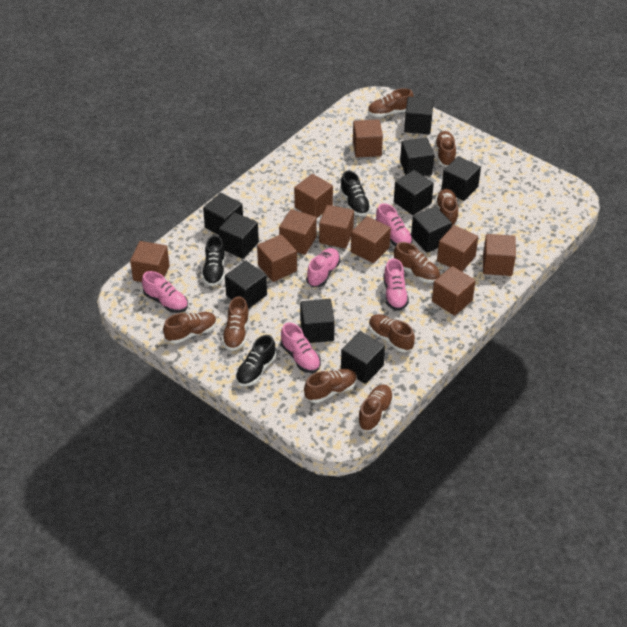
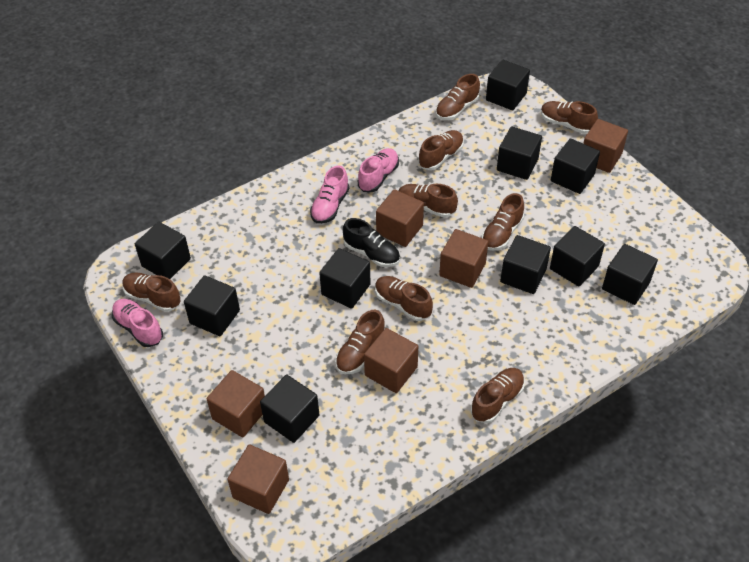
black shoe: [202,235,225,286] [236,335,276,386] [340,171,371,216] = 3 -> [343,218,400,267] = 1
brown cube: [130,241,170,282] [257,234,297,282] [279,209,317,255] [294,174,333,218] [319,205,354,249] [351,216,391,263] [353,119,383,158] [432,266,475,316] [437,225,478,272] [483,234,516,276] = 10 -> [207,370,265,438] [227,445,289,514] [364,328,418,393] [376,189,424,247] [439,229,488,288] [583,119,628,173] = 6
pink shoe: [142,271,188,313] [281,323,321,373] [306,248,340,287] [376,203,413,246] [383,258,409,311] = 5 -> [112,299,163,347] [310,166,349,224] [358,148,399,192] = 3

